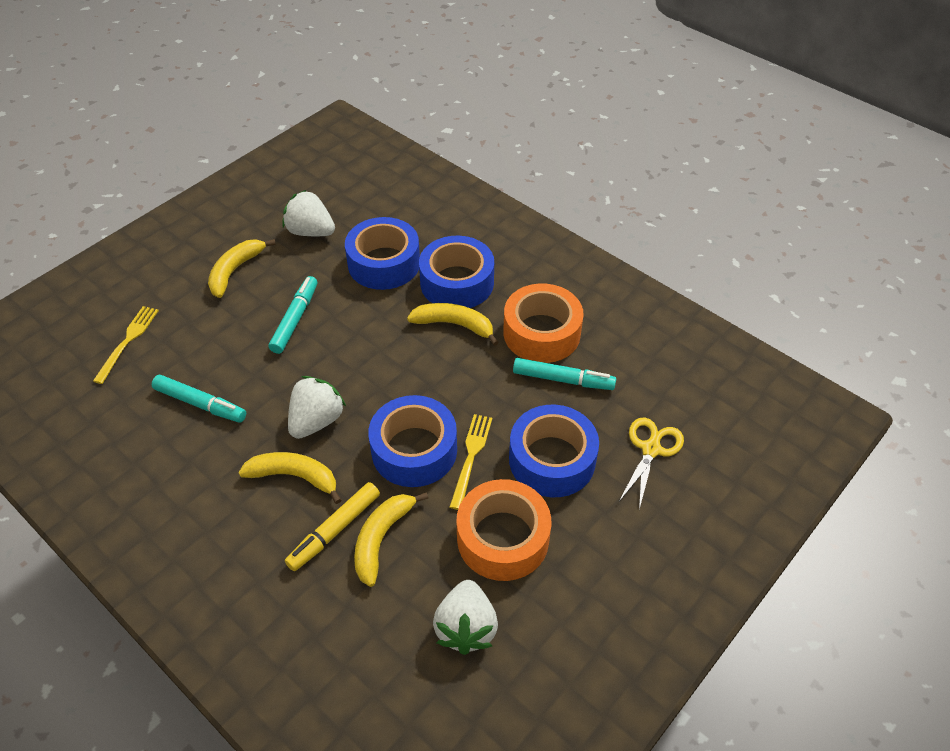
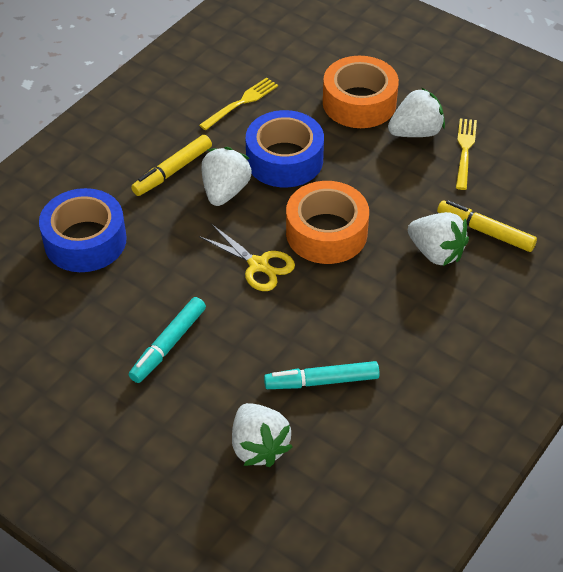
blue tape: [345,217,420,290] [368,395,457,487] [419,236,494,308] [509,405,599,497] = 4 -> [39,188,126,272] [246,110,324,187] = 2
turquoise marker: [152,375,246,423] [268,276,318,354] [513,358,616,390] = 3 -> [129,297,206,383] [264,361,380,389] = 2
white strawberry: [282,190,335,236] [288,376,346,439] [433,580,498,655] = 3 -> [202,147,252,206] [232,403,292,467] [388,87,445,137] [408,212,469,266] = 4
yellow banana: [208,239,276,298] [238,452,341,504] [354,492,428,587] [407,303,499,346] = 4 -> none = 0
yellow marker: [285,482,380,571] = 1 -> [131,135,212,196] [437,200,537,252] = 2

